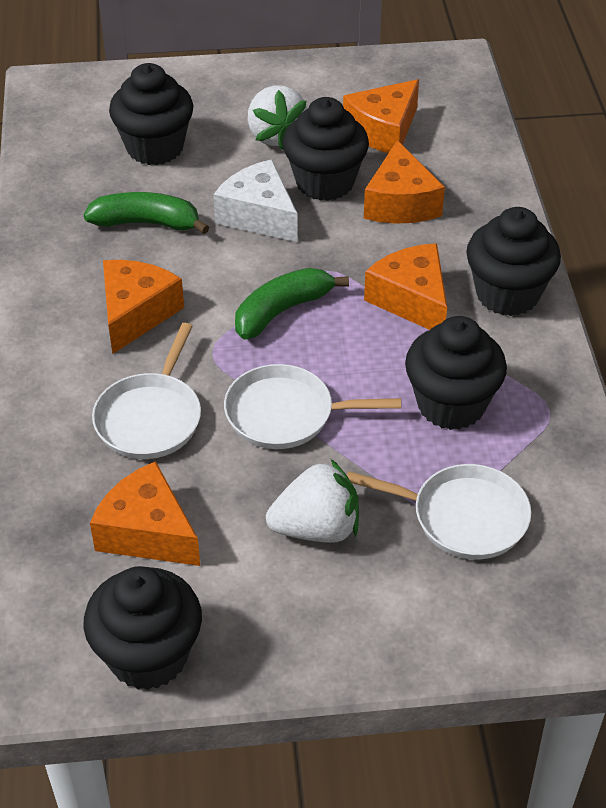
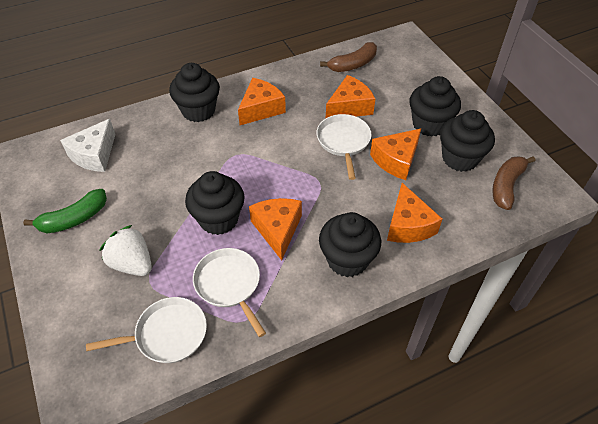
brown banana: none = 0 -> [320,42,377,72] [492,156,535,210] = 2
green banana: [84,192,209,234] [235,268,349,339] = 2 -> [23,189,107,233] = 1
white strawberry: [248,86,307,150] [266,459,359,543] = 2 -> [99,225,152,276] = 1

